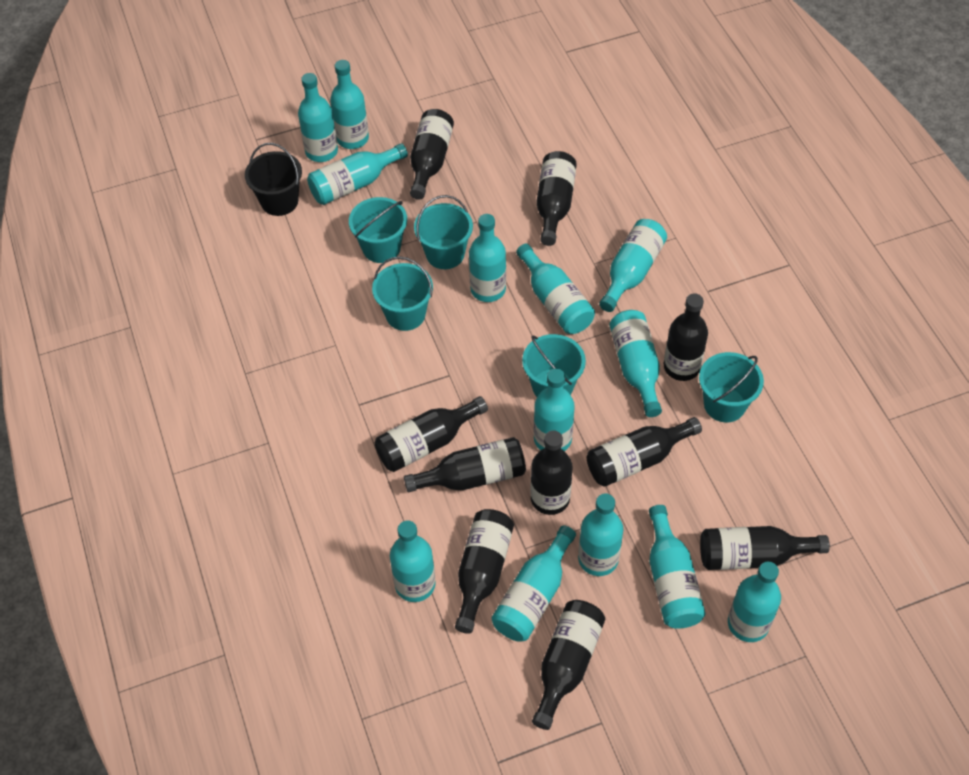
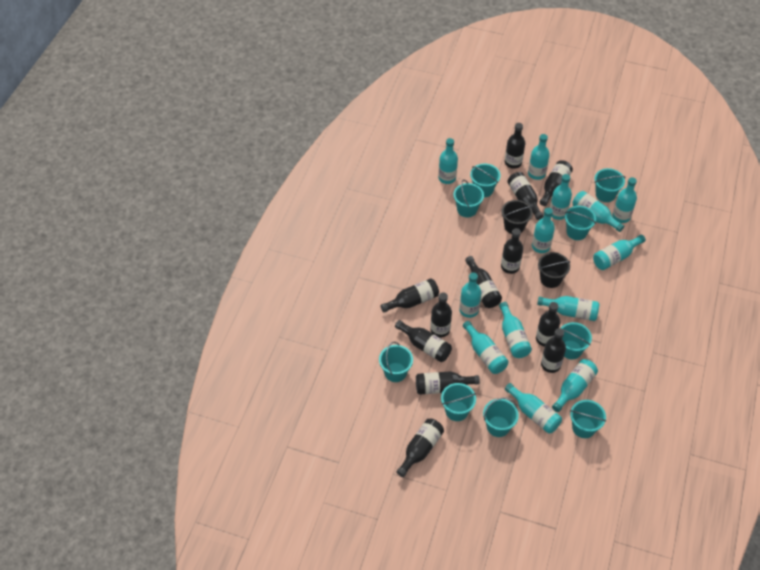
black bottle: [375,396,488,472] [404,437,526,492] [410,109,454,200] [455,509,514,634] [530,430,573,515] [532,600,605,730] [536,151,577,246] [587,417,702,487] [664,293,708,381] [700,526,830,570] = 10 -> [380,278,439,312] [395,320,452,362] [396,419,444,477] [416,371,480,395] [430,292,452,337] [465,256,502,308] [501,228,523,274] [505,123,525,169] [507,172,544,220] [536,302,560,347] [540,160,573,206] [541,328,566,373] = 12
black bucket: [245,143,302,216] = 1 -> [502,200,533,234] [538,252,571,288] = 2
turquoise bucket: [349,197,407,263] [372,256,433,331] [414,195,473,269] [522,334,586,397] [699,352,764,423] = 5 -> [379,342,413,382] [441,383,476,421] [453,180,484,217] [470,163,501,197] [483,397,519,437] [561,322,592,360] [565,206,596,240] [570,400,606,438] [594,168,626,202] = 9

